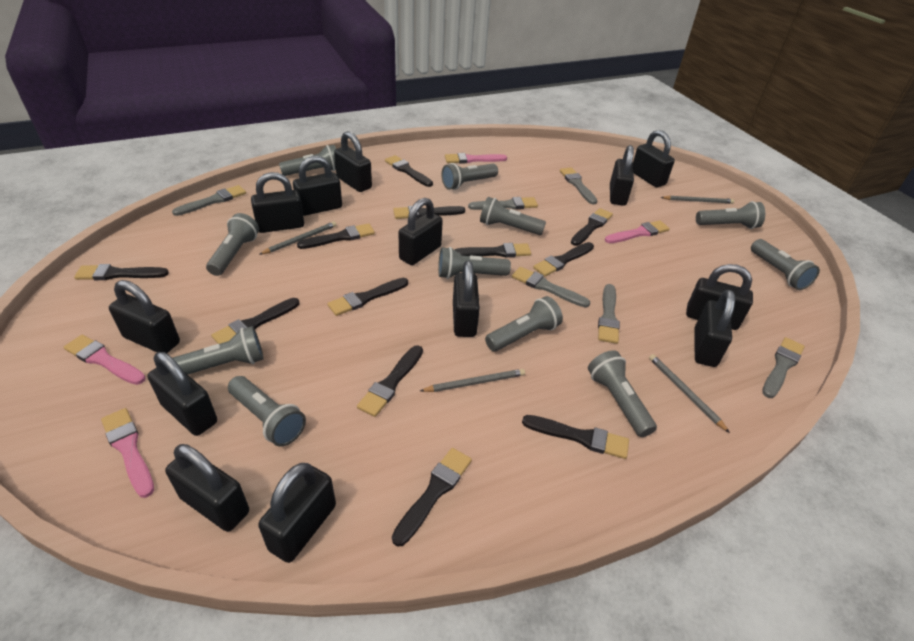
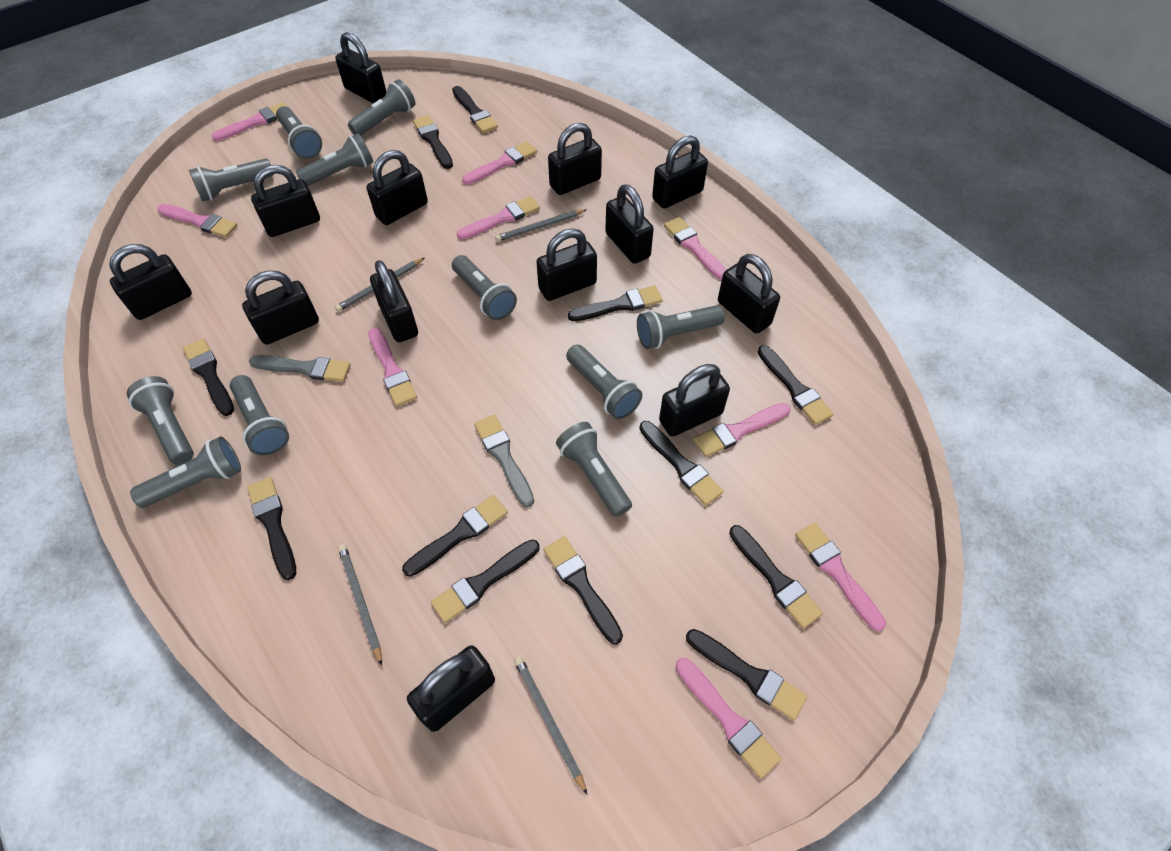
grey brush: [172,185,246,216] [468,197,538,210] [512,267,590,307] [560,167,597,205] [598,284,620,344] [762,337,805,398] = 6 -> [249,355,351,382] [474,415,534,507] = 2
pink brush: [64,335,146,385] [101,408,154,498] [445,153,507,163] [605,220,670,243] = 4 -> [157,204,238,238] [212,102,288,141] [368,328,417,406] [457,196,540,239] [462,141,537,184] [664,217,726,280] [676,658,781,779] [693,403,791,457] [795,523,886,632] = 9

